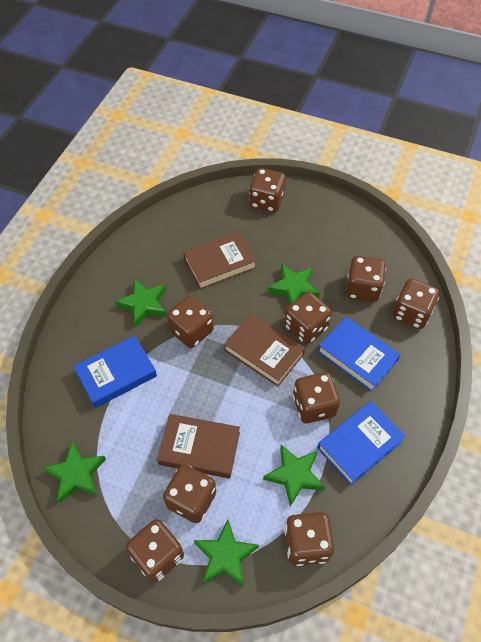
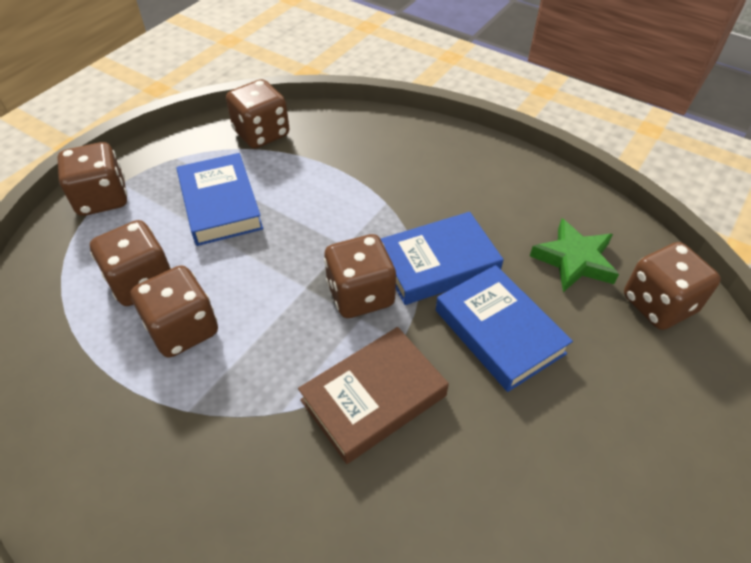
brown book: [157,414,240,478] [183,231,257,290] [224,314,305,386] = 3 -> [298,327,449,464] = 1
brown dice: [126,519,184,583] [163,464,216,523] [167,296,214,348] [249,168,286,212] [284,292,332,344] [284,512,334,566] [293,372,340,423] [346,256,386,302] [392,279,439,329] = 9 -> [57,142,127,216] [90,220,172,306] [131,265,218,358] [226,79,289,149] [324,234,396,318] [624,242,721,330] = 6
green star: [43,442,106,504] [115,279,167,327] [194,520,259,587] [263,445,325,507] [268,264,320,305] = 5 -> [530,218,619,292] = 1

